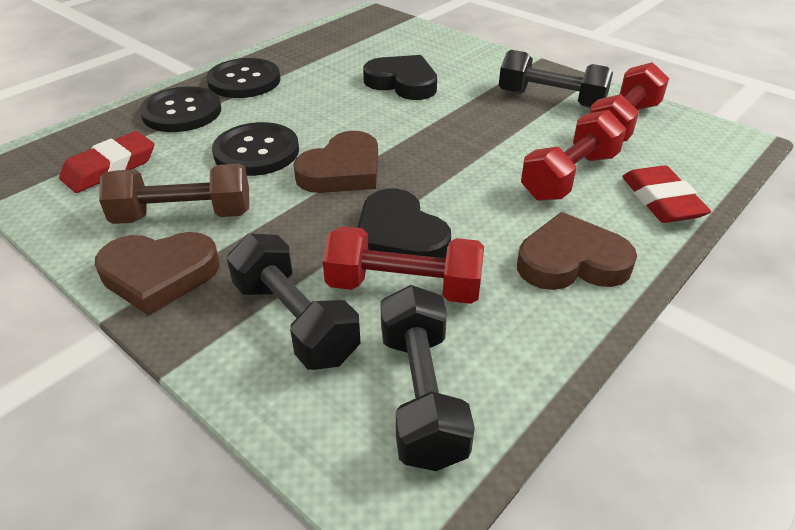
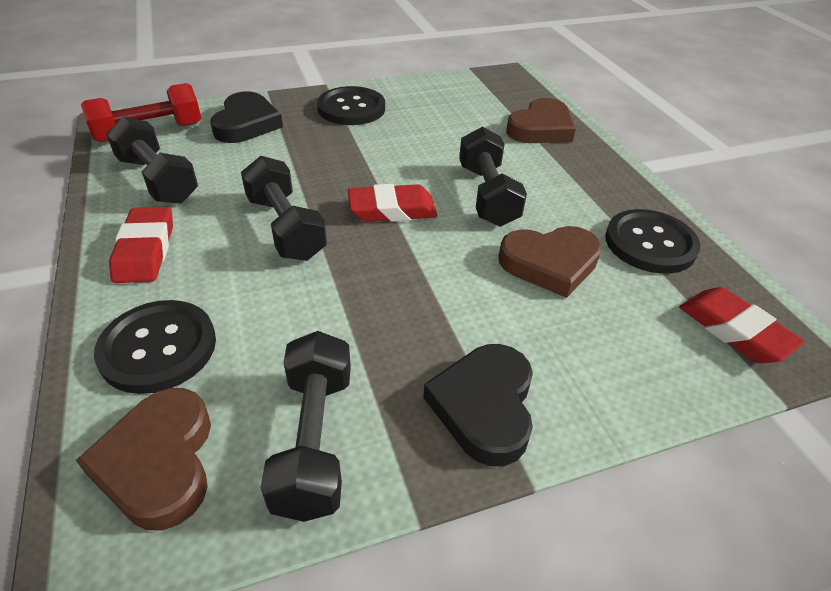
black dumbbell: [227,233,361,370] [380,285,475,471] [499,50,613,108] = 3 -> [106,116,198,204] [241,156,327,261] [260,331,351,522] [459,127,527,227] = 4
brown dumbbell: [99,164,249,224] = 1 -> none = 0
red dumbbell: [323,226,484,304] [521,110,626,201] [590,62,669,142] = 3 -> [81,83,201,142] = 1
red eraser: [59,131,154,193] [622,165,711,223] = 2 -> [109,207,173,283] [348,184,437,222] [679,287,805,363] = 3

